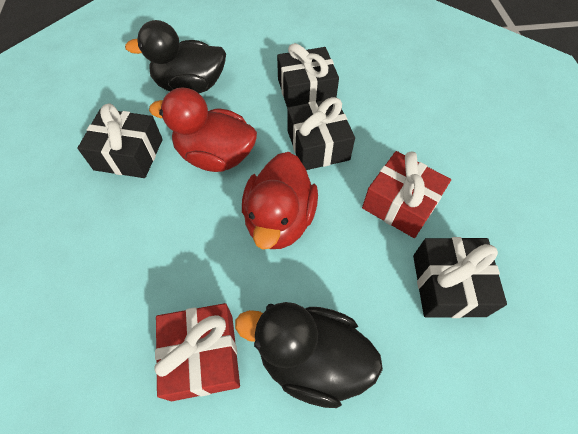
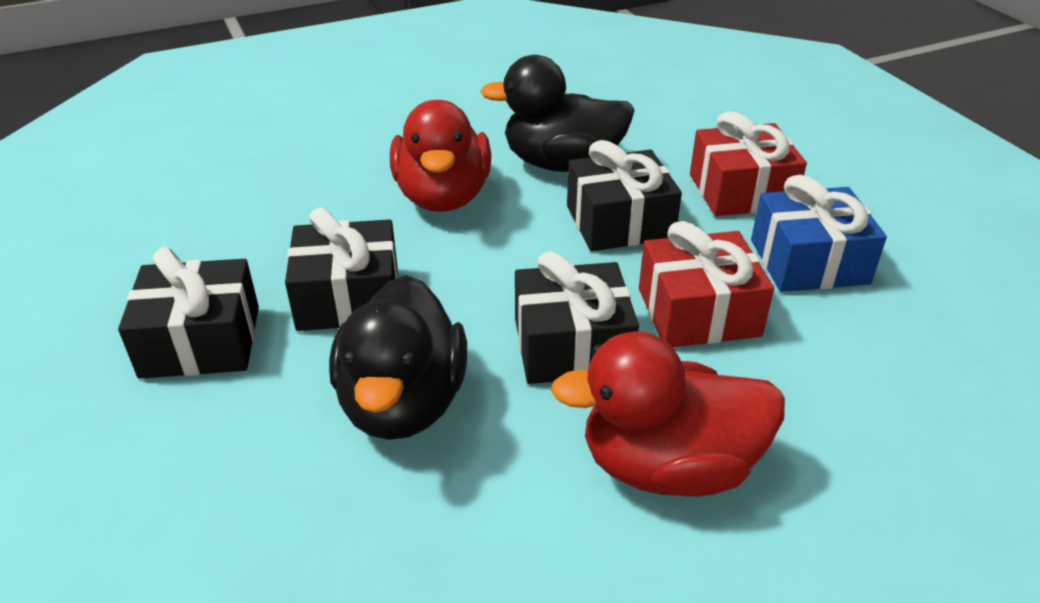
blue gift: none = 0 -> [751,175,887,292] = 1

